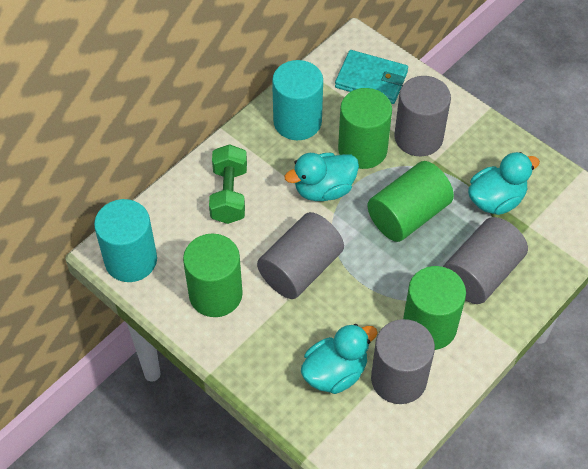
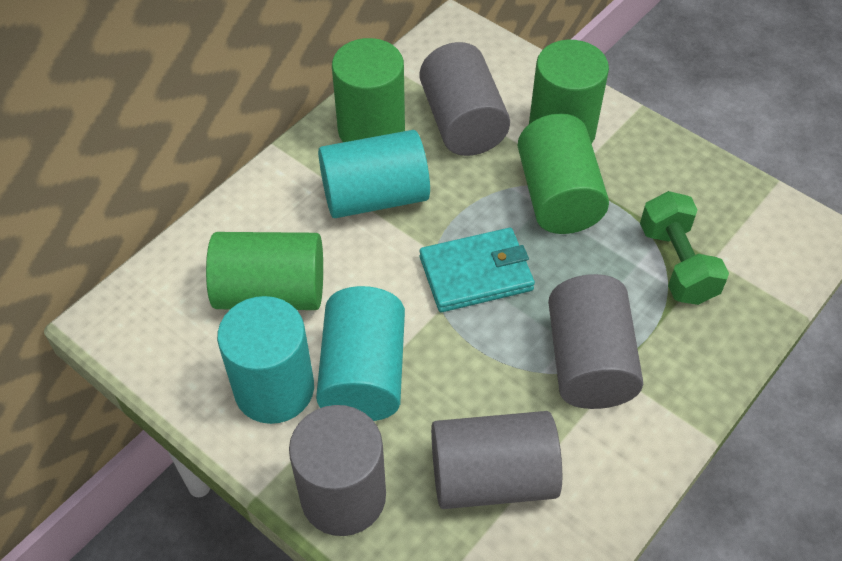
turquoise cylinder: [94,199,157,282] [272,60,323,140] = 2 -> [217,296,314,424] [316,286,405,421] [318,130,430,218] = 3
turquoise duck: [285,153,359,201] [301,324,378,394] [468,152,540,215] = 3 -> none = 0

